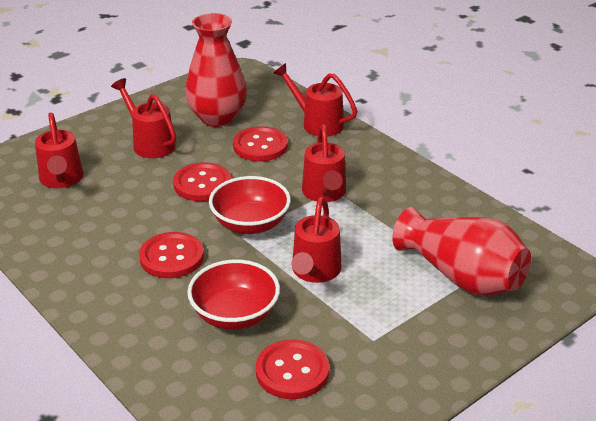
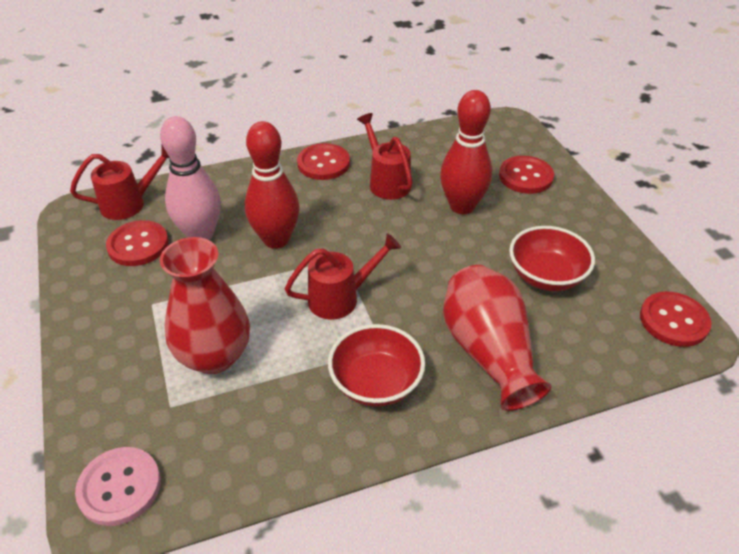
pink bowling pin: none = 0 -> [160,116,221,240] = 1
pink button: none = 0 -> [75,447,161,526] = 1
red bowling pin: none = 0 -> [245,121,300,249] [440,90,492,214] = 2
red watering can: [35,112,83,188] [111,78,176,158] [273,63,357,136] [292,197,342,283] [302,125,346,202] = 5 -> [70,145,170,220] [285,233,401,320] [357,113,413,200] = 3

